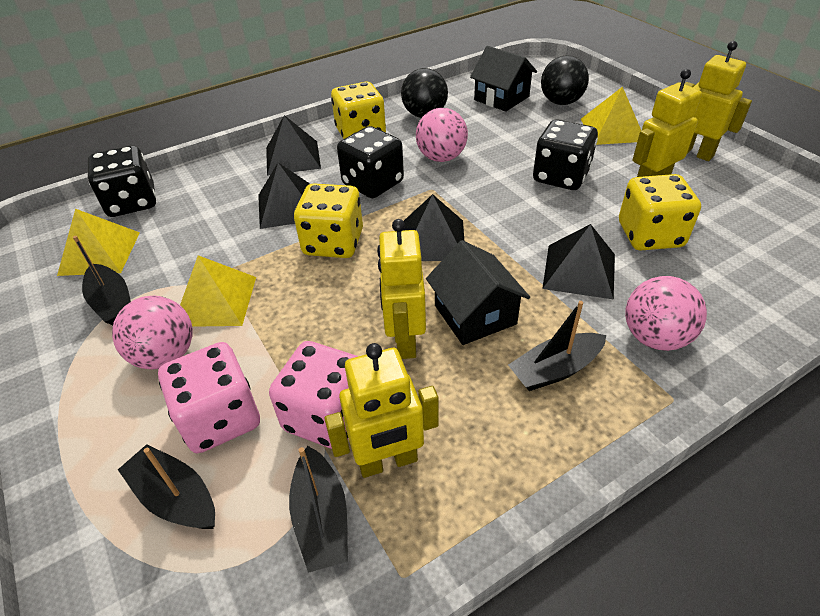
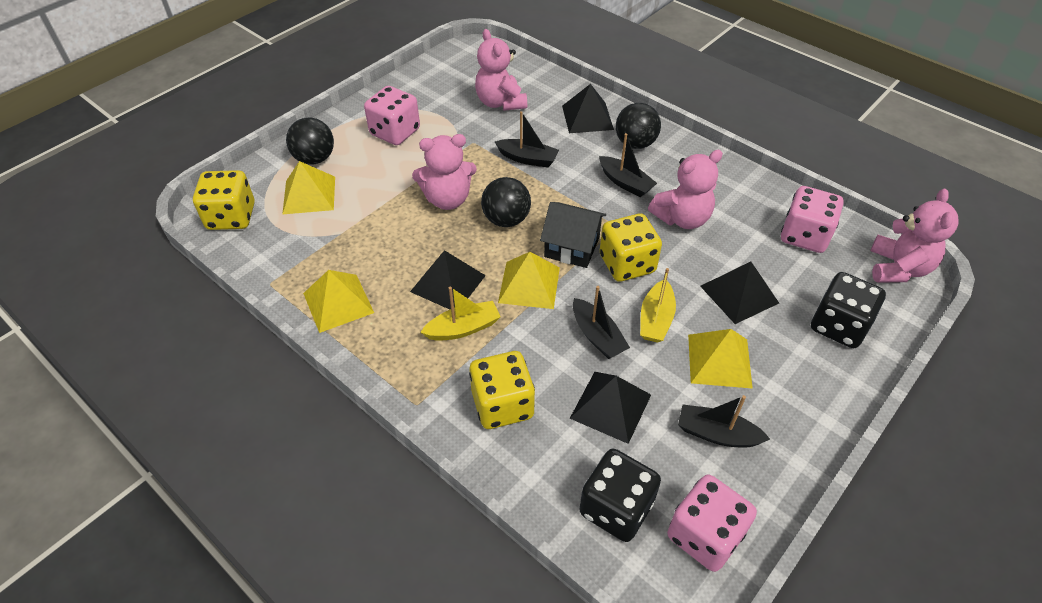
black ball: [401,68,448,118] [541,55,589,105] = 2 -> [286,118,334,165] [481,177,531,227] [616,103,661,149] = 3
black dice: [88,145,156,217] [337,126,404,198] [533,119,598,190] = 3 -> [579,449,661,542] [811,272,886,348] = 2
black house: [426,240,530,345] [470,46,537,112] = 2 -> [540,202,606,268] = 1
pink ball: [112,296,193,369] [416,108,468,162] [625,276,707,351] = 3 -> none = 0
pink dice: [158,342,260,453] [269,341,358,449] = 2 -> [364,86,420,145] [667,474,757,572] [781,186,844,253] = 3
pink teddy bear: none = 0 -> [412,134,477,210] [475,29,527,111] [648,150,723,229] [870,189,959,283] = 4
yellow boat: none = 0 -> [420,286,501,341] [640,268,676,343] = 2
yellow pyramid: [57,209,140,276] [180,255,256,327] [581,87,641,145] = 3 -> [282,161,335,215] [303,270,374,333] [498,252,560,309] [688,329,753,389] = 4
yellow robot: [324,343,439,478] [377,219,426,359] [632,69,702,177] [685,41,752,161] = 4 -> none = 0

